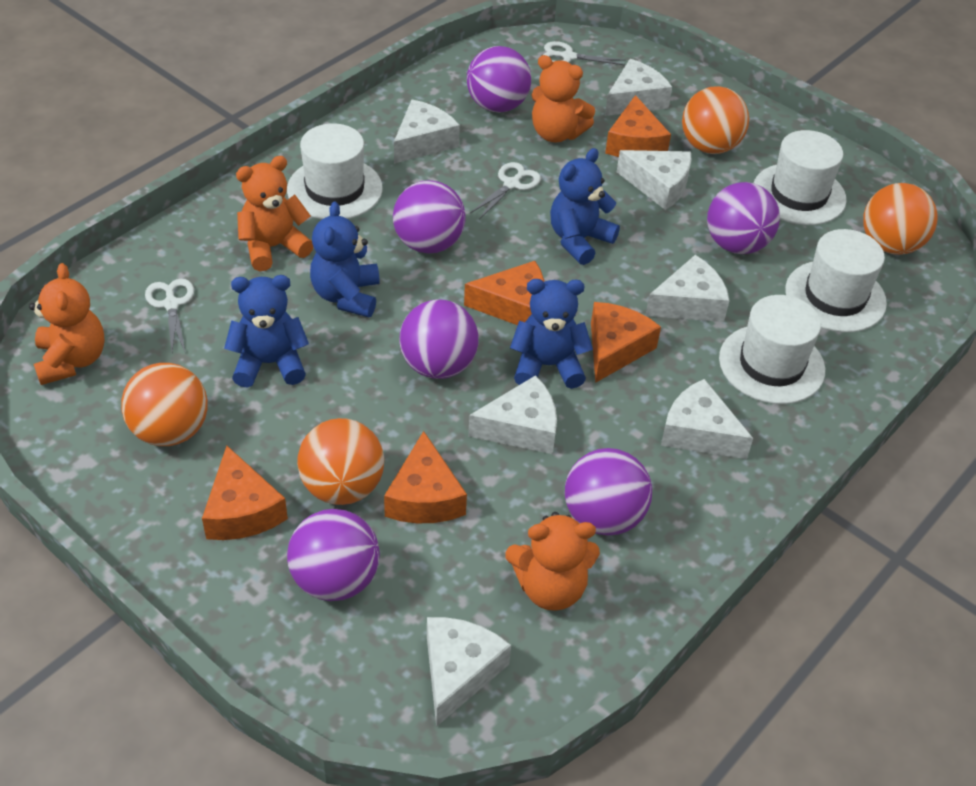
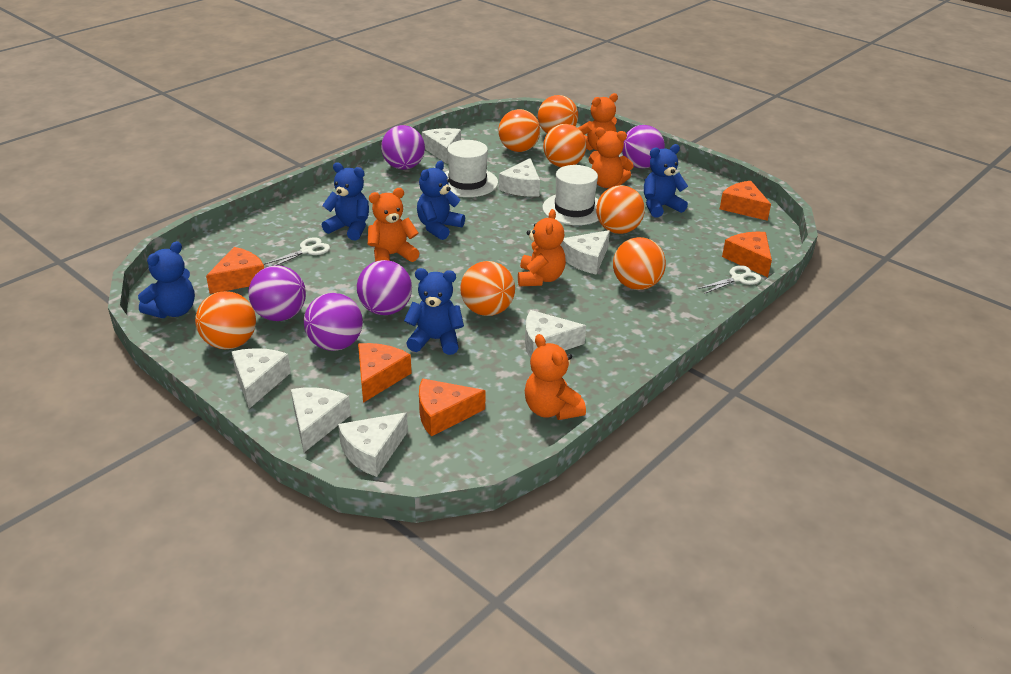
blue teddy bear: [224,275,309,388] [310,202,380,317] [510,279,593,389] [550,148,620,265] = 4 -> [138,241,195,318] [322,162,369,240] [404,268,464,355] [417,161,465,240] [644,144,688,218] = 5
orange ball: [121,363,208,446] [297,418,384,505] [682,86,749,154] [863,183,937,255] = 4 -> [195,291,256,349] [460,261,515,316] [498,109,540,152] [538,95,578,133] [543,124,586,167] [596,185,645,234] [613,237,666,290] = 7
orange teddy bear: [29,263,105,385] [236,156,313,271] [506,512,600,611] [532,55,595,142] = 4 -> [368,188,420,262] [518,209,566,286] [525,334,586,420] [578,93,618,151] [588,127,634,188] = 5
purple ball: [287,509,380,601] [393,180,466,254] [399,299,479,379] [467,46,531,113] [565,448,652,535] [707,182,780,254] = 6 -> [248,265,306,321] [304,293,363,351] [357,260,412,315] [381,125,425,170] [622,125,665,169] = 5
white hat: [287,123,383,220] [719,295,825,404] [754,130,847,225] [785,229,887,333] = 4 -> [444,140,498,197] [543,165,599,225] = 2
white scissors: [145,279,194,354] [470,162,541,219] [543,41,626,65] = 3 -> [264,237,330,266] [698,265,761,294] = 2

